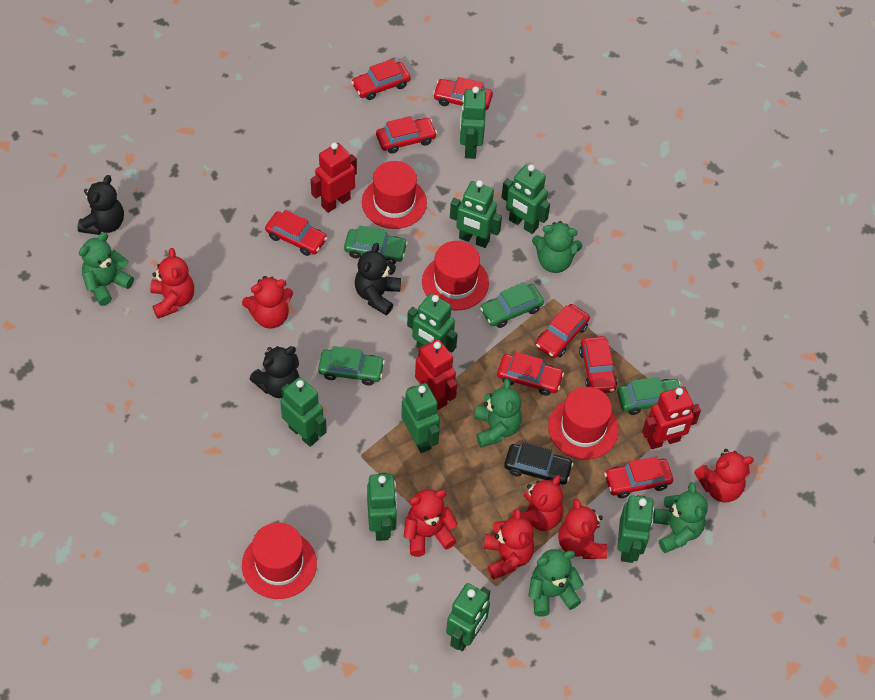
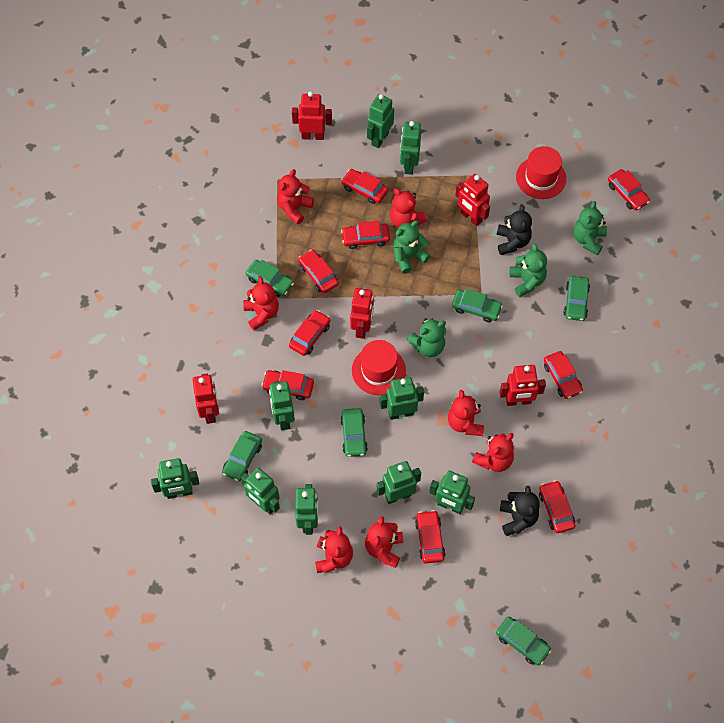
black car: [504,442,573,485] = 1 -> none = 0
black teddy bear: [78,175,124,235] [250,346,299,398] [355,243,401,315] = 3 -> [497,204,532,255] [500,486,540,536] = 2
green car: [318,346,385,385] [344,226,408,264] [480,282,544,328] [617,377,680,415] = 4 -> [222,431,262,481] [246,260,294,297] [340,408,368,457] [452,289,503,322] [496,617,551,666] [563,276,590,321] = 6
green teddy bear: [79,232,134,306] [474,379,522,447] [528,549,584,617] [532,221,582,273] [653,482,708,553] = 5 -> [393,220,430,274] [407,318,446,357] [509,243,547,297] [573,201,607,255] = 4
red car: [265,210,327,256] [351,59,411,100] [376,116,437,154] [433,77,493,110] [497,352,564,396] [535,304,590,358] [579,336,617,393] [604,456,673,498] = 8 -> [262,370,314,400] [289,310,331,356] [298,250,339,293] [341,169,388,204] [341,221,390,249] [415,510,446,564] [539,480,575,533] [544,351,583,399] [608,169,650,211] = 9
red hat: [242,523,317,599] [362,161,427,229] [422,241,489,311] [548,387,619,460] = 4 -> [352,340,406,395] [516,146,566,199] = 2
red robot: [311,142,357,213] [415,339,457,410] [642,387,701,449] = 3 -> [193,374,219,424] [292,91,332,140] [350,288,374,339] [455,174,490,226] [499,365,546,406] = 5

